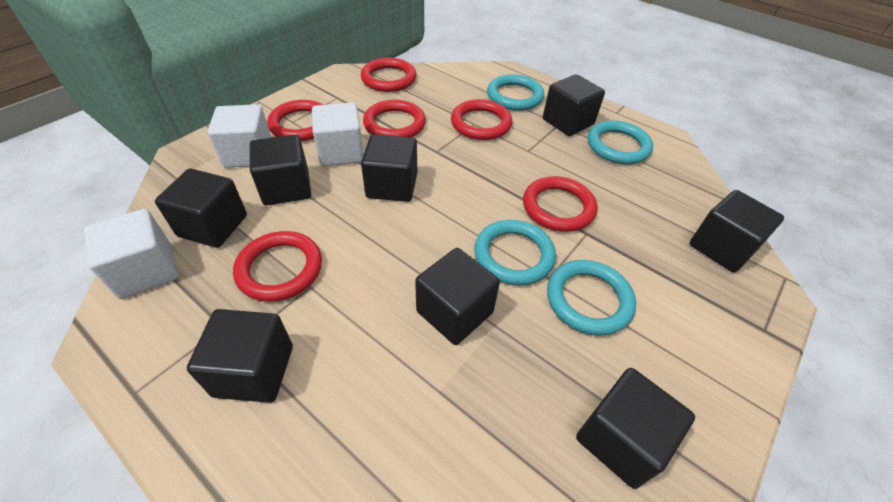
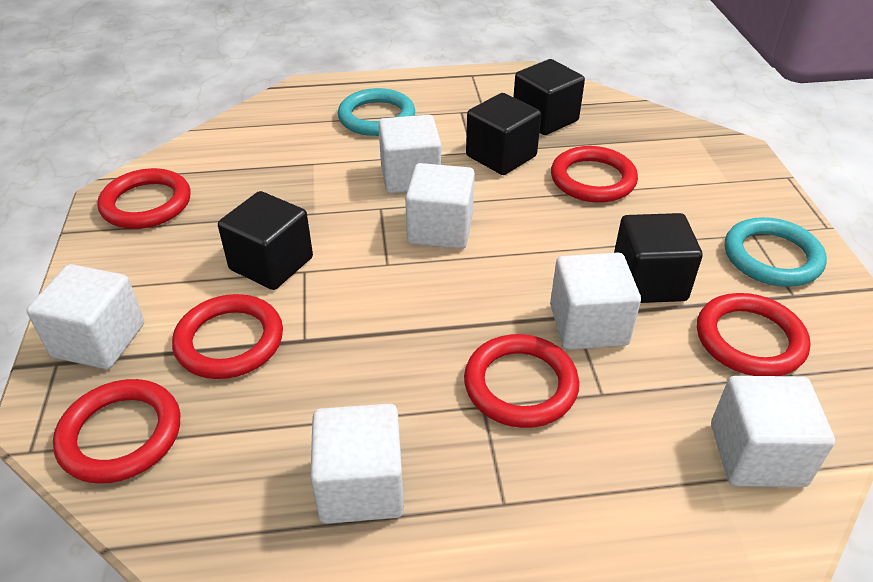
black cube: [155,168,247,248] [187,309,293,403] [250,135,311,205] [361,134,417,202] [415,248,500,345] [543,74,605,136] [576,368,695,489] [690,190,784,273] = 8 -> [218,191,313,290] [466,93,541,175] [513,59,585,135] [614,213,703,303] = 4
turquoise ring: [474,220,556,286] [487,74,544,111] [547,260,636,336] [588,121,653,164] = 4 -> [338,88,415,136] [725,217,827,287] = 2
white cube: [84,209,179,299] [208,104,272,168] [312,102,364,166] = 3 -> [26,264,144,369] [310,404,404,524] [378,115,441,193] [405,163,475,249] [550,253,641,350] [711,376,835,487] = 6

